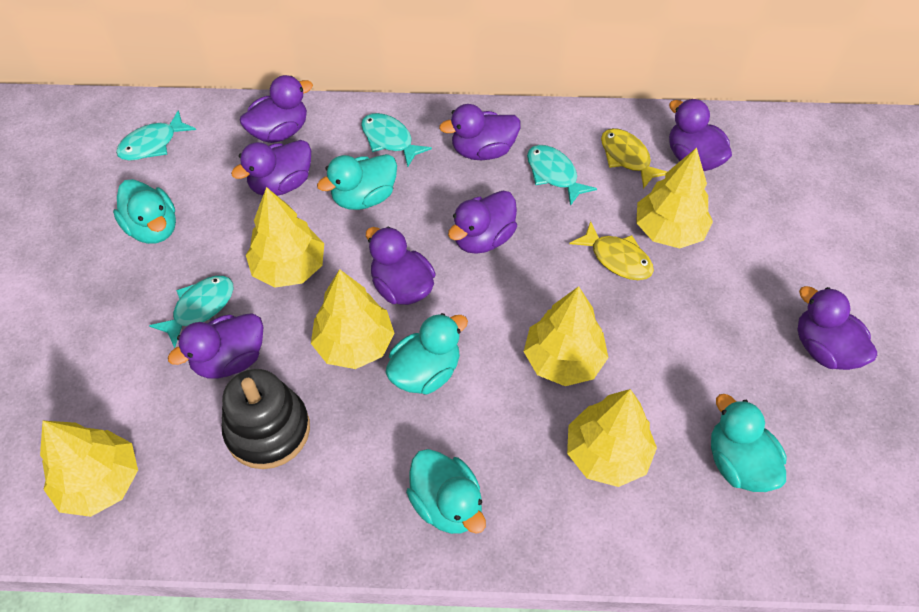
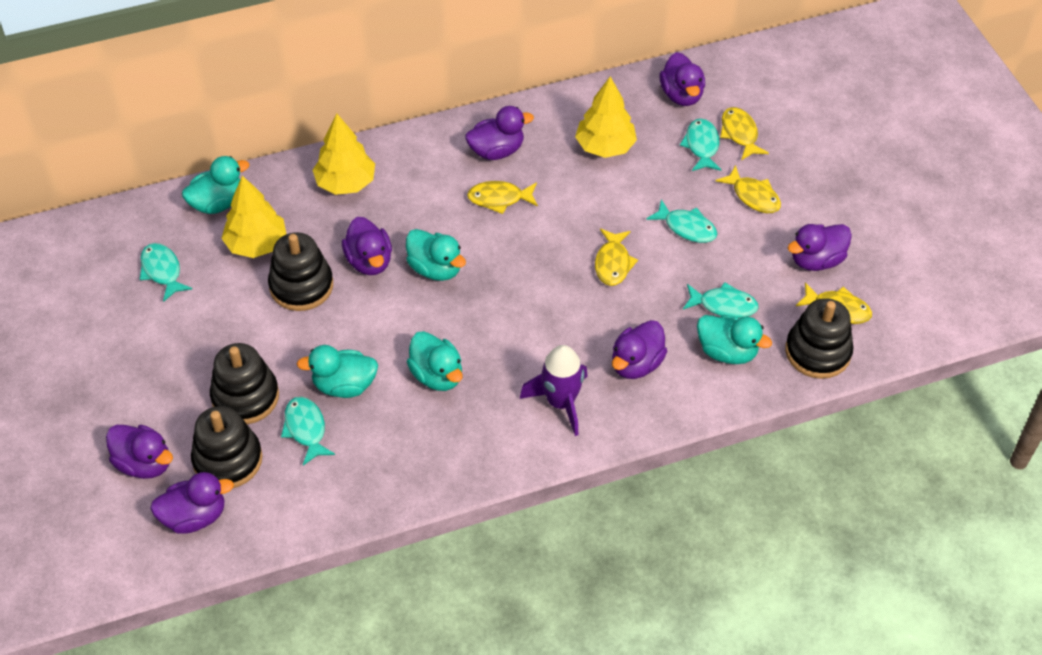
black stacking toy: [222,369,310,469] = 1 -> [191,406,262,488] [210,343,279,424] [268,232,333,311] [785,298,854,379] = 4
purple duck: [168,313,263,379] [231,140,311,196] [240,75,313,143] [366,226,436,305] [439,104,520,160] [448,191,517,254] [669,99,732,171] [797,286,877,370] = 8 -> [106,425,173,479] [150,472,234,534] [342,217,392,275] [465,106,534,160] [612,320,667,379] [660,52,705,106] [787,224,852,271] = 7
purple rocket: none = 0 -> [520,345,588,436] = 1
turquoise fish: [116,110,196,161] [149,276,233,348] [361,113,432,167] [527,145,597,206] = 4 -> [140,243,192,302] [281,397,335,465] [646,199,717,243] [680,118,721,171] [683,282,759,318] = 5
yellow fish: [569,221,654,280] [601,128,667,189] = 2 -> [467,181,538,214] [595,229,638,286] [716,165,781,213] [720,107,769,160] [796,282,872,324] = 5
yellow tree: [40,421,138,517] [246,187,324,288] [311,269,395,369] [524,286,608,386] [567,389,657,487] [636,147,713,248] = 6 -> [221,176,286,258] [313,113,375,195] [575,76,637,158] = 3

